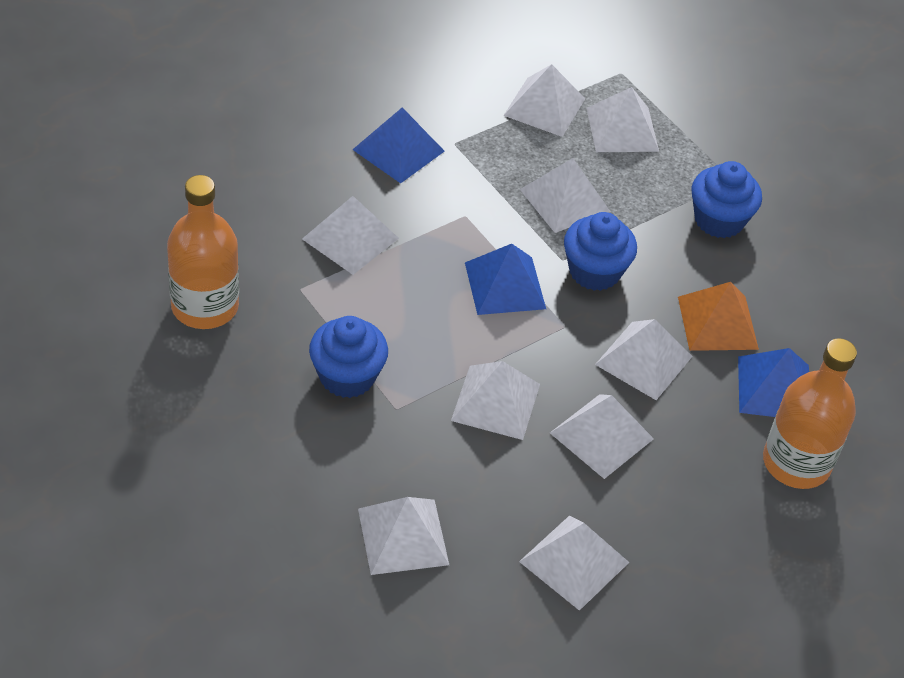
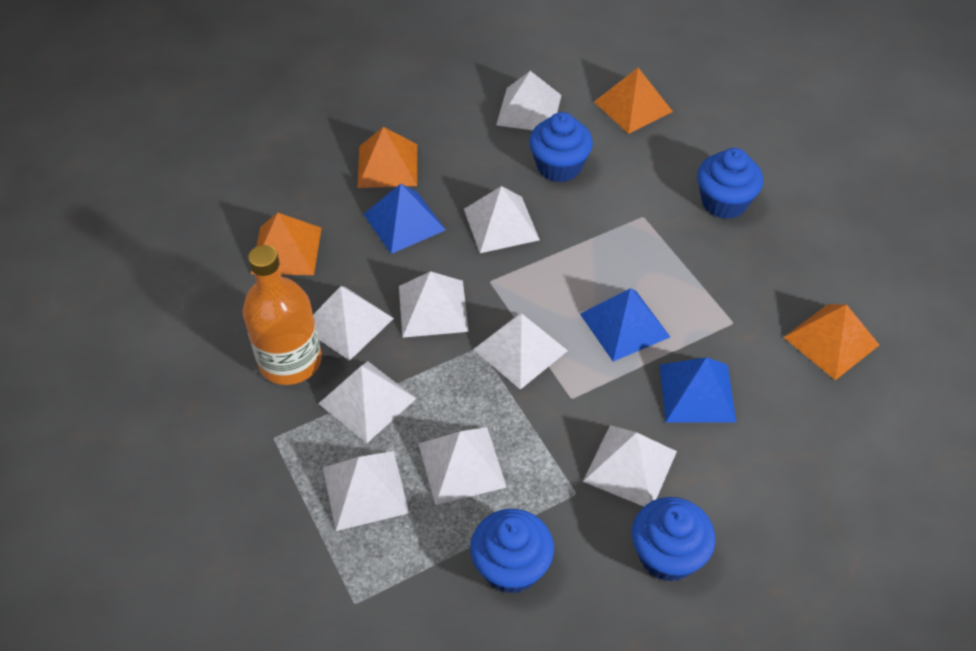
blue cupcake: [309,316,388,398] [564,212,637,291] [691,161,762,238] = 3 -> [470,509,554,594] [529,112,593,182] [632,497,715,582] [697,148,763,219] = 4
orange bottle: [167,175,239,329] [763,338,857,489] = 2 -> [243,245,322,385] = 1
orange pyramid: [678,282,759,351] = 1 -> [251,213,322,275] [357,127,417,188] [594,68,673,134] [783,304,879,380] = 4

